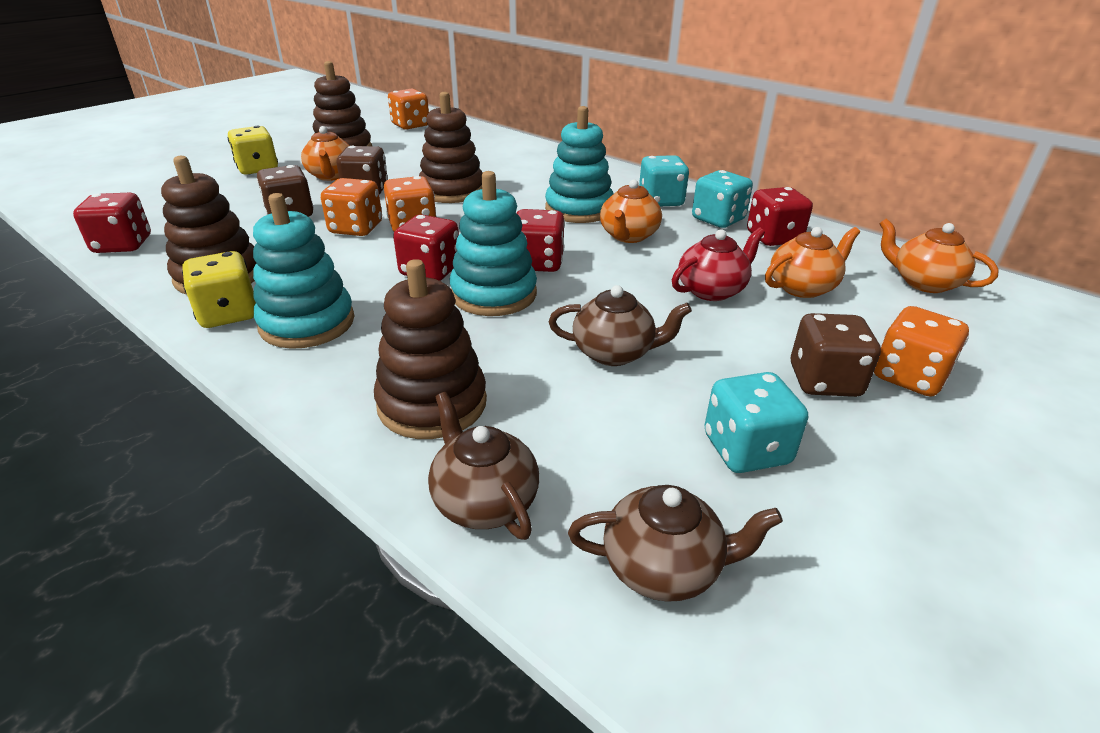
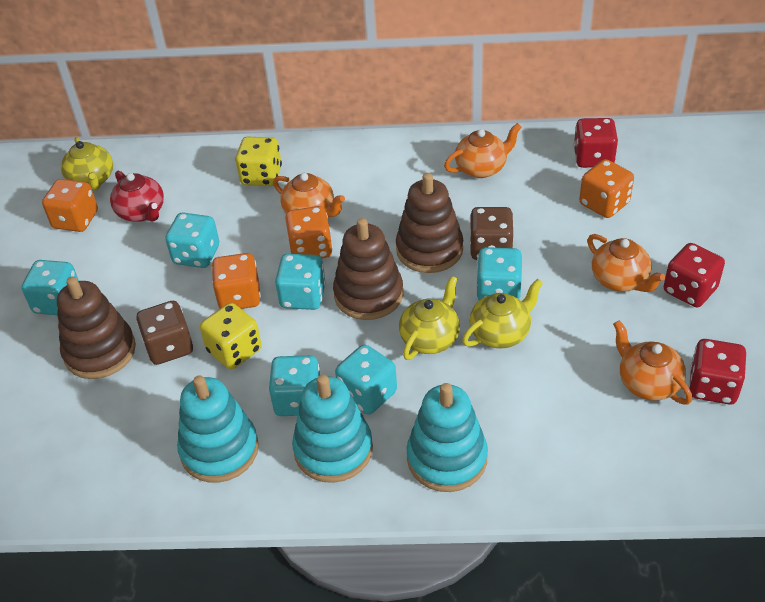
brown dice: [257,165,313,217] [336,146,388,194] [791,313,881,397] = 3 -> [136,301,193,365] [470,207,513,260] = 2
brown stacking toy: [161,156,256,295] [313,61,372,146] [374,259,487,439] [419,92,483,203] = 4 -> [57,277,136,379] [333,218,403,320] [396,173,463,273] = 3
brown teapot: [428,392,539,540] [549,285,692,366] [568,485,783,602] = 3 -> none = 0
red dice: [73,193,151,253] [393,215,459,281] [517,209,565,272] [747,187,813,246] = 4 -> [574,118,618,168] [664,243,725,307] [689,339,746,405] = 3
turquoise dice: [639,155,689,207] [692,170,753,228] [704,372,808,473] = 3 -> [22,260,79,315] [165,213,219,268] [269,355,320,416] [275,254,326,310] [335,345,397,415] [476,247,522,301] = 6
yellow teapot: none = 0 -> [61,137,113,190] [399,276,460,360] [462,279,543,348] = 3

